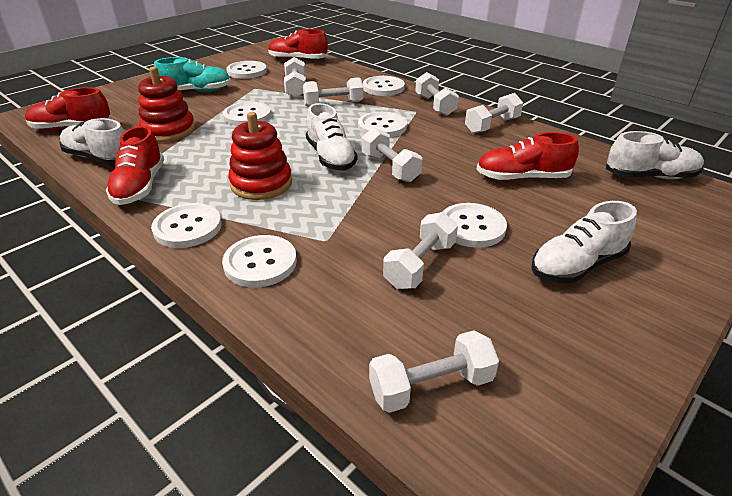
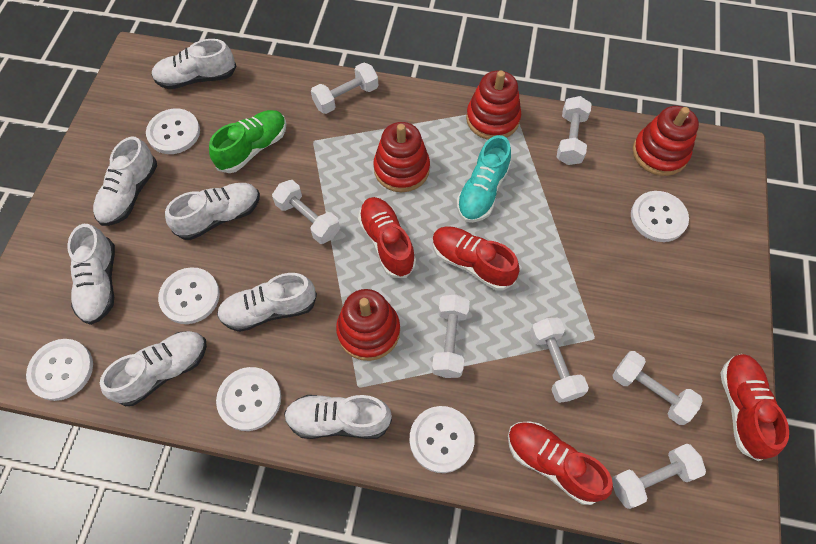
green shoe: none = 0 -> [209,110,286,173] = 1
red stacking toy: [138,67,195,142] [228,112,292,200] = 2 -> [336,289,400,361] [374,122,430,192] [466,71,521,140] [633,106,699,176] = 4
white button: [151,203,222,248] [222,235,297,287] [223,102,271,126] [226,61,267,79] [358,112,407,137] [363,76,405,96] [443,203,507,248] = 7 -> [26,339,93,401] [146,109,200,154] [158,267,220,324] [216,367,281,431] [410,406,475,473] [631,191,689,242] = 6
white shoe: [60,118,125,165] [306,103,358,170] [531,201,637,283] [606,131,704,179] = 4 -> [67,224,115,325] [93,137,157,226] [100,331,207,406] [152,39,237,89] [165,183,260,240] [217,273,317,332] [284,395,392,439] = 7

